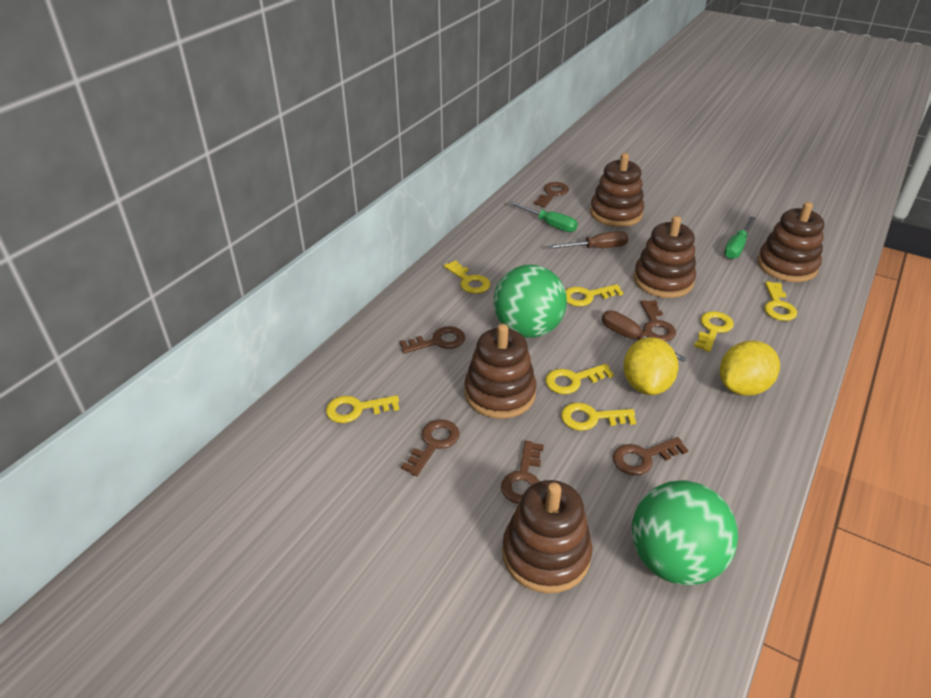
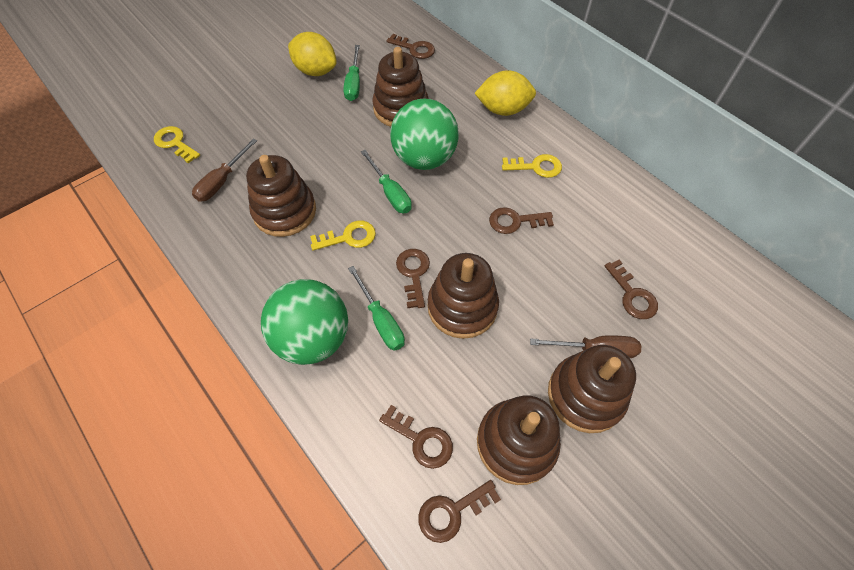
green screwdriver: [509,201,578,232] [724,216,755,259] = 2 -> [343,45,360,101] [348,266,405,351] [361,150,412,213] = 3
yellow key: [326,395,399,423] [444,260,490,294] [545,364,614,394] [561,403,636,431] [565,284,623,306] [694,311,734,352] [764,282,797,321] = 7 -> [154,126,200,164] [310,221,376,251] [502,154,562,178] = 3

